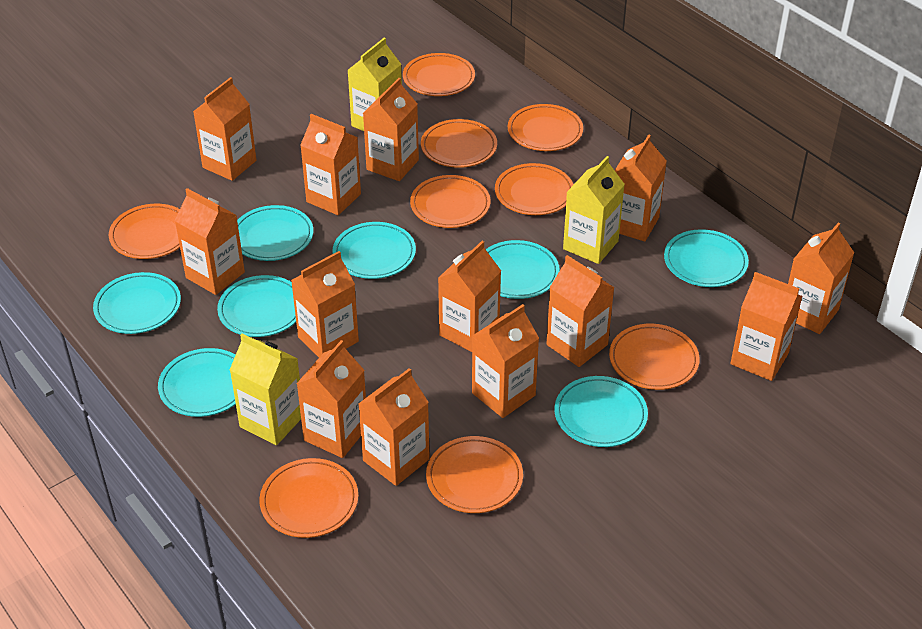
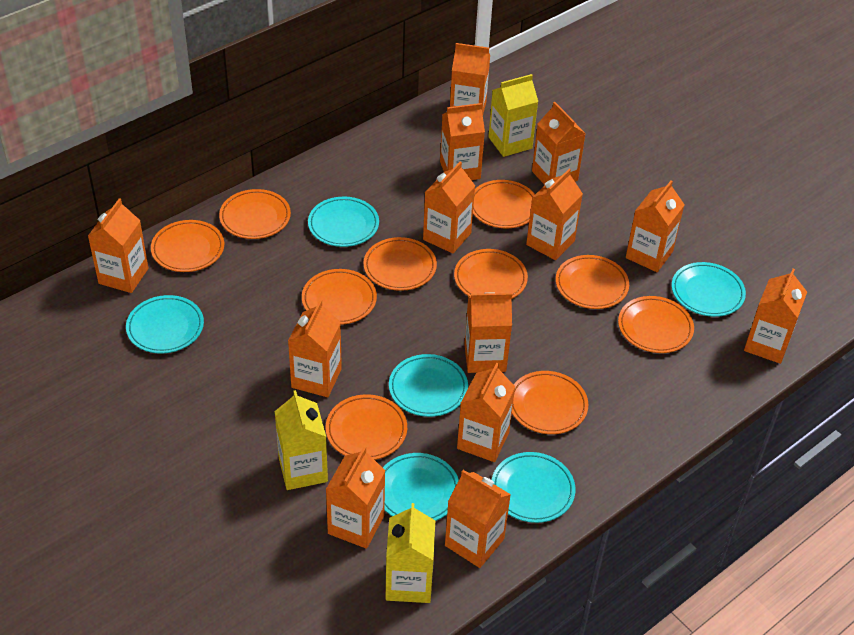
orange plate: [109,204,180,259] [259,458,358,538] [403,53,475,96] [410,175,490,228] [421,119,497,168] [426,436,523,513] [495,163,574,215] [508,104,583,151] [609,324,700,390] = 9 -> [151,220,224,272] [219,189,291,239] [302,269,377,325] [326,394,407,460] [363,237,437,291] [454,249,528,299] [473,180,535,228] [512,371,588,434] [556,255,629,309] [618,296,694,353] = 10
turquoise plate: [93,272,181,334] [158,348,236,417] [217,275,296,337] [237,205,313,261] [332,222,416,279] [486,240,560,299] [554,376,648,447] [664,229,749,287] = 8 -> [126,295,204,353] [308,197,379,247] [383,453,459,521] [389,354,468,417] [492,452,575,523] [672,262,746,317] = 6

